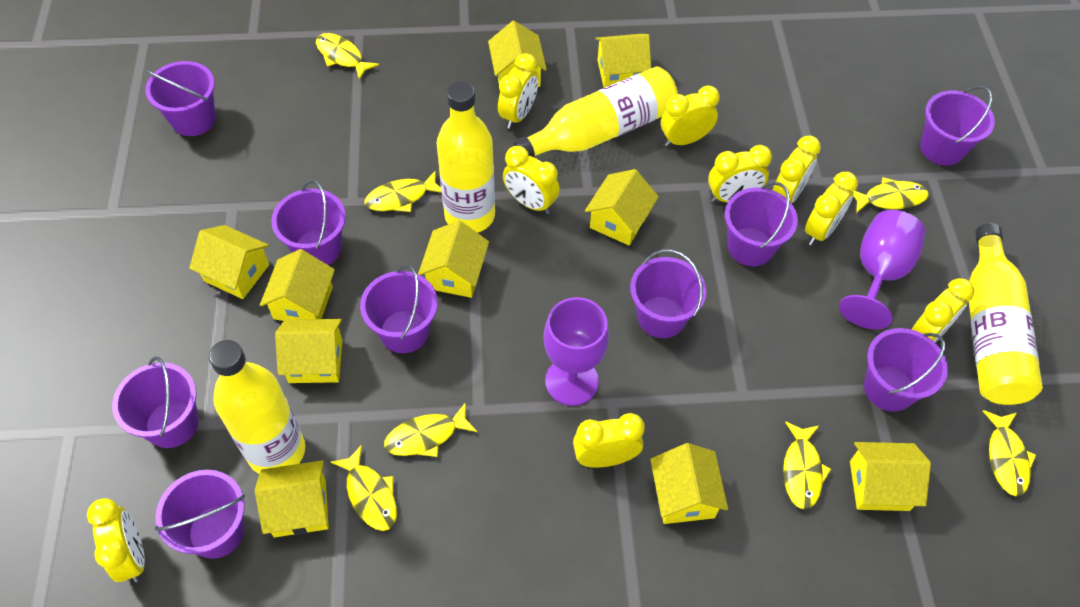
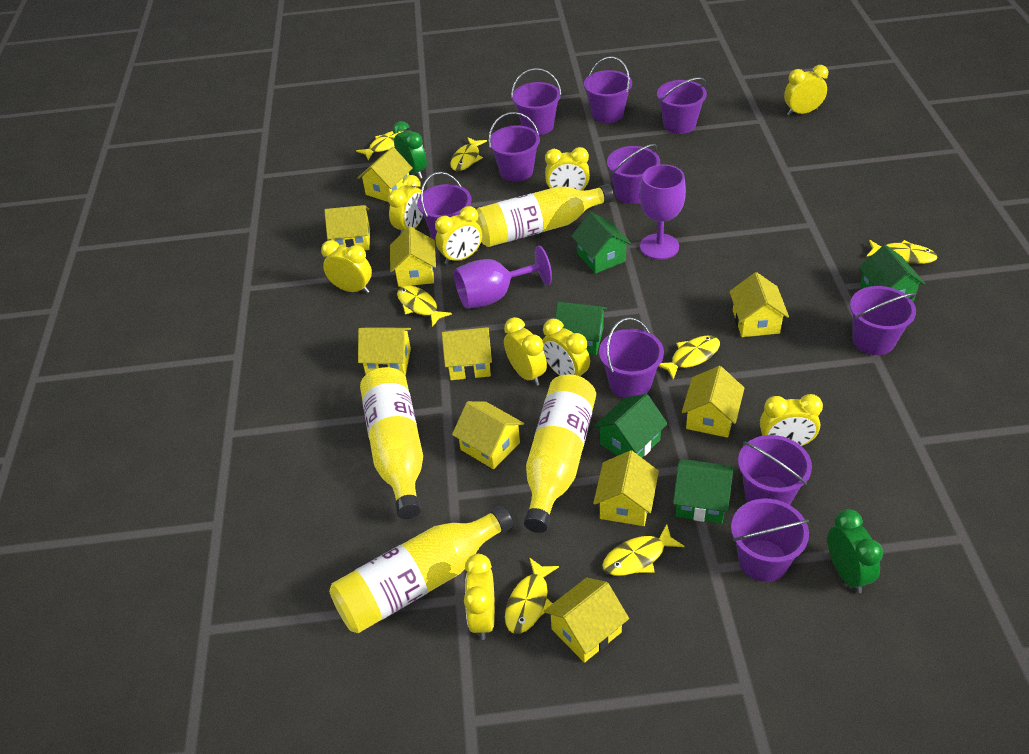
green clock: none = 0 -> [393,121,427,179] [828,509,883,593] = 2
green house: none = 0 -> [555,302,607,355] [571,212,632,274] [594,394,668,458] [673,459,733,524] [859,245,925,302] = 5
purple bucket: [112,357,199,448] [145,61,216,136] [155,470,245,559] [271,180,346,265] [360,264,438,353] [630,249,706,338] [725,182,798,266] [864,328,948,412] [920,86,995,166] = 9 -> [417,172,471,241] [489,112,540,182] [511,68,561,135] [584,56,632,123] [599,317,664,398] [607,144,660,204] [657,77,707,134] [731,499,809,582] [738,435,812,505] [850,286,916,355] = 10

